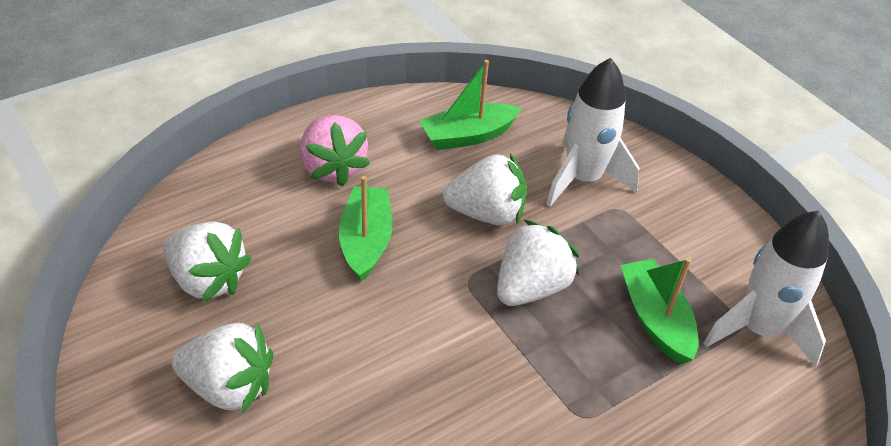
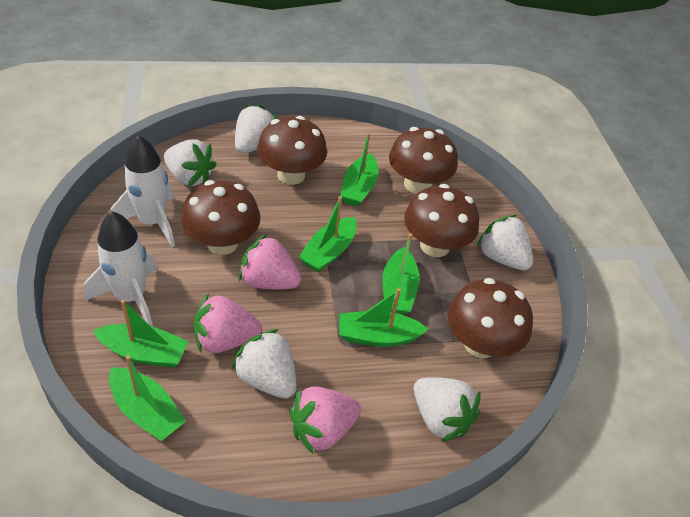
brown mushroom: none = 0 -> [181,180,260,255] [257,116,327,185] [389,127,458,194] [404,184,479,257] [447,278,533,358] = 5
green boat: [339,176,392,282] [419,60,522,150] [620,258,698,364] = 3 -> [93,300,189,368] [109,355,186,441] [299,196,357,272] [339,288,428,347] [340,133,378,207] [382,233,420,315] = 6
pink strawberry: [300,115,370,187] = 1 -> [193,293,262,353] [239,234,301,289] [289,386,361,455] = 3
white strawberry: [163,222,252,302] [172,323,273,414] [443,153,527,225] [497,220,579,306] = 4 -> [164,139,217,186] [232,329,297,399] [235,104,278,153] [414,377,480,442] [477,215,533,270] = 5

